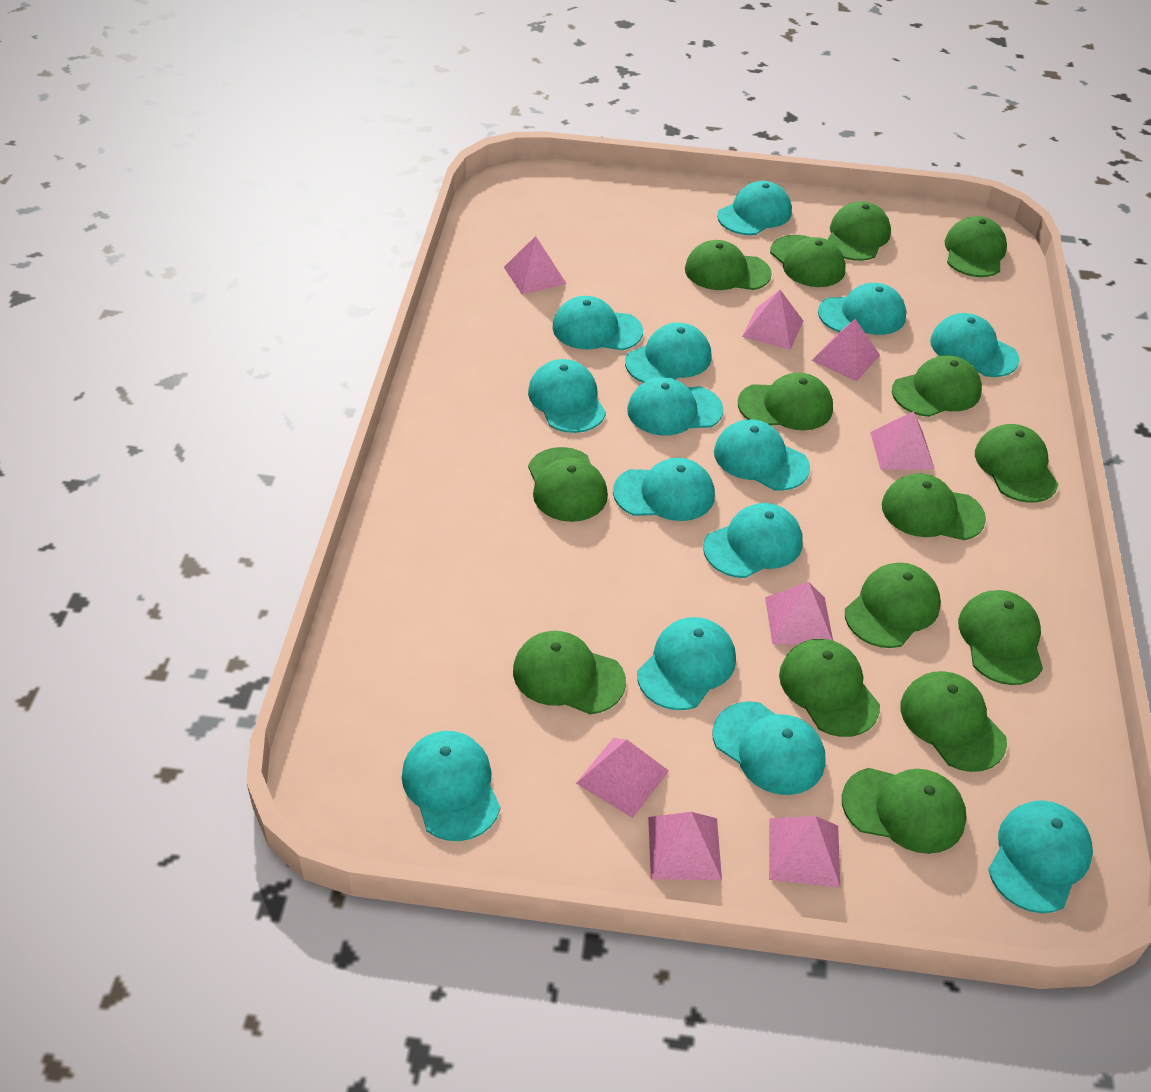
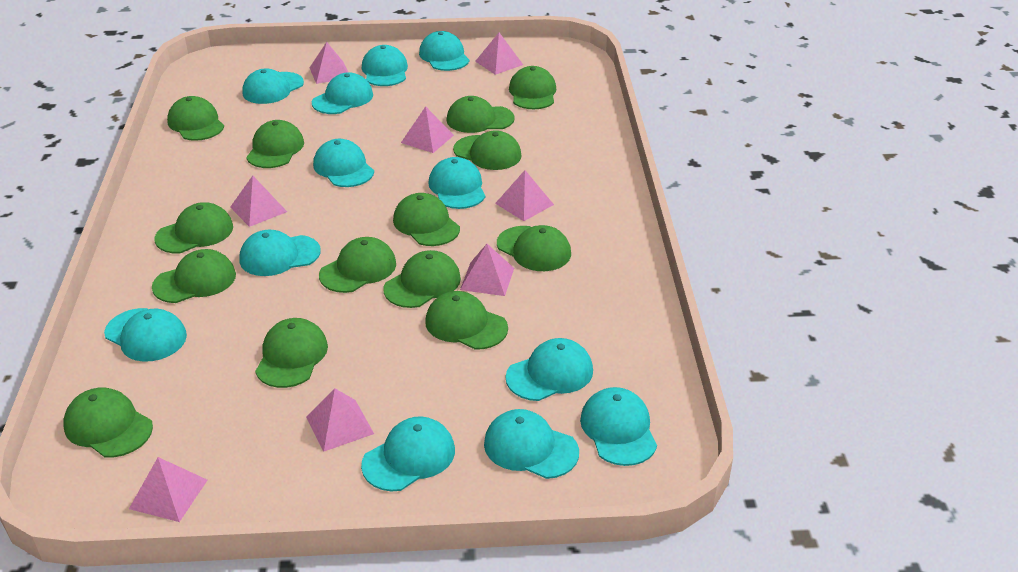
green cap: [513,631,626,714] [528,447,608,522] [685,240,772,290] [738,373,833,430] [770,235,845,287] [779,639,880,737] [827,201,891,261] [842,768,967,854] [845,563,941,648] [882,473,986,540] [892,355,982,417] [901,671,1007,772] [945,216,1007,277] [958,590,1043,685] [975,424,1058,503] = 15 -> [63,387,153,457] [152,249,236,303] [155,202,233,253] [167,96,224,141] [246,120,304,168] [255,318,328,388] [319,237,396,293] [383,250,461,308] [393,193,460,246] [425,291,508,350] [446,96,515,133] [453,130,522,170] [497,225,571,271] [509,66,556,109] = 14
turquoise cap: [402,731,500,841] [528,359,606,433] [552,296,643,351] [613,458,715,521] [625,323,712,383] [627,377,723,435] [637,617,736,710] [703,503,803,578] [712,701,826,795] [714,419,810,491] [717,181,792,235] [818,283,906,335] [930,313,1020,377] [988,800,1093,913] = 14 -> [104,308,187,362] [240,230,321,276] [242,68,304,104] [312,72,373,114] [313,139,374,187] [361,416,455,491] [362,45,408,86] [419,31,469,71] [429,157,485,209] [484,409,579,479] [506,338,593,401] [580,387,657,466] = 12

